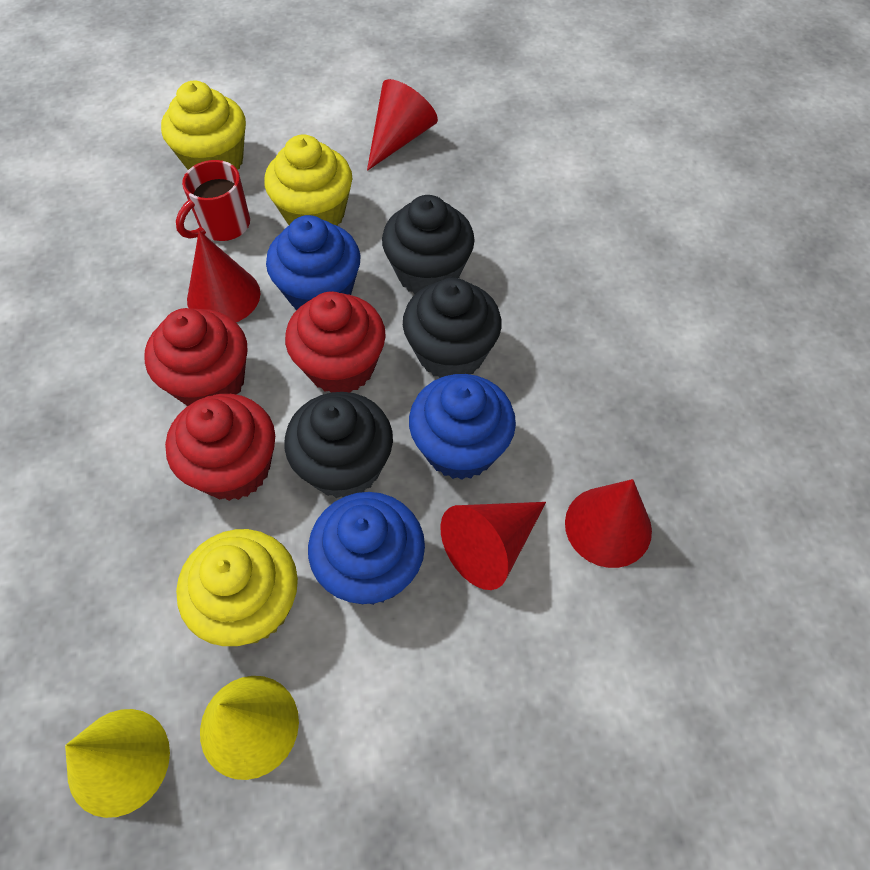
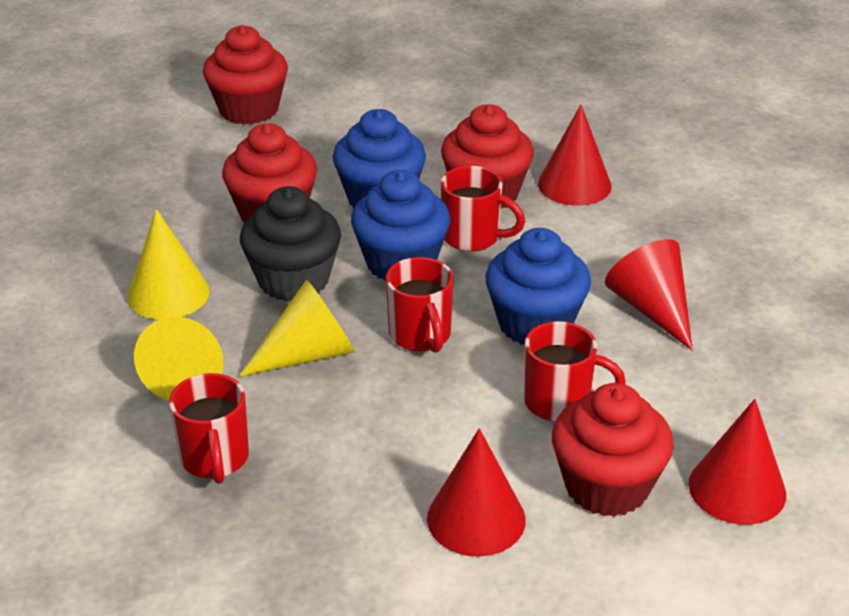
black cupcake: [284,392,393,498] [382,195,475,294] [403,278,502,378] = 3 -> [240,186,341,301] = 1
red cupcake: [144,308,247,406] [165,394,275,501] [285,291,386,393] = 3 -> [203,25,288,125] [222,123,317,222] [441,104,534,209] [552,383,674,517] = 4
red mug: [176,160,250,241] = 1 -> [169,373,249,484] [386,257,453,353] [441,166,525,252] [524,321,626,421] = 4
yellow cone: [65,709,170,818] [200,676,299,780] = 2 -> [127,209,210,320] [134,317,223,401] [239,279,355,377] = 3
yellow cupcake: [161,81,246,170] [176,529,298,646] [264,134,352,226] = 3 -> none = 0

